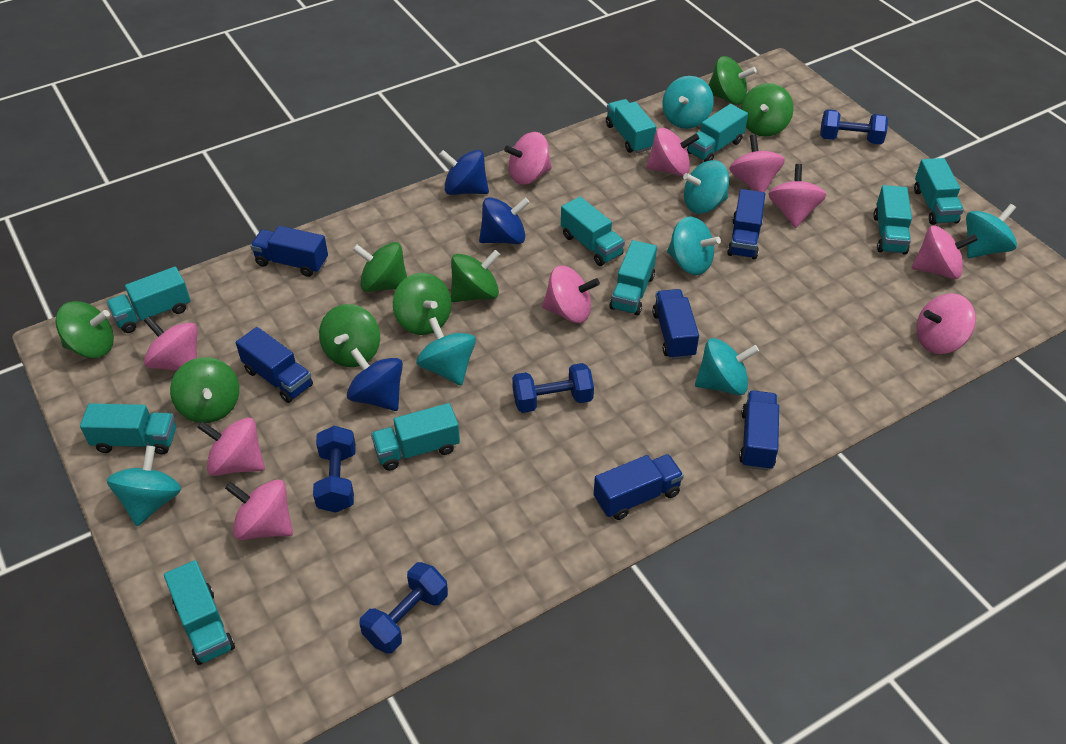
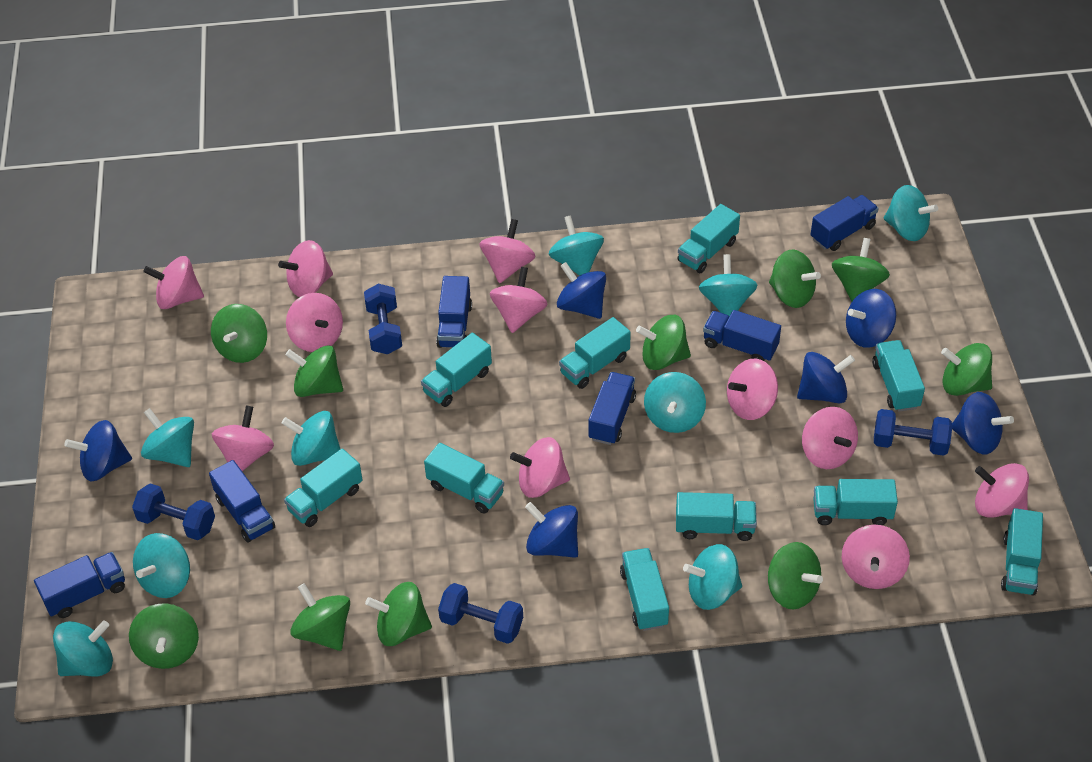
blue spinning top: [347,348,403,411] [439,150,489,195] [479,197,530,244] = 3 -> [64,420,132,481] [525,502,578,558] [557,262,606,319] [797,352,855,403] [846,289,896,348] [952,392,1014,454] = 6
green spinning top: [55,301,114,358] [170,357,239,423] [319,304,380,367] [352,242,407,292] [393,273,451,335] [451,250,500,302] [709,56,757,105] [741,83,793,137] = 8 -> [129,603,199,669] [211,304,267,363] [285,345,343,397] [290,583,350,651] [365,582,432,646] [636,315,691,370] [768,542,823,609] [769,249,821,308] [832,238,890,301] [941,343,992,396] = 10
pink spinning top: [144,316,198,371] [197,417,265,476] [225,479,293,540] [504,132,552,185] [542,266,600,323] [646,128,699,176] [729,134,785,192] [768,164,826,228] [912,225,978,279] [916,293,976,354] = 10 -> [143,256,204,309] [212,405,274,471] [278,240,333,297] [286,293,343,352] [479,219,536,283] [490,267,548,333] [510,437,570,498] [727,358,778,420] [802,407,858,469] [842,525,910,589] [975,463,1029,518] = 11
turquoise spinning top: [107,446,181,526] [416,317,476,386] [662,76,714,129] [667,217,721,275] [683,160,729,214] [695,338,759,395] [966,204,1017,258] = 7 -> [53,621,113,677] [133,533,190,598] [141,408,194,467] [282,411,340,466] [549,215,604,276] [644,372,706,433] [683,544,742,610] [699,254,757,317] [884,185,938,241] = 9

